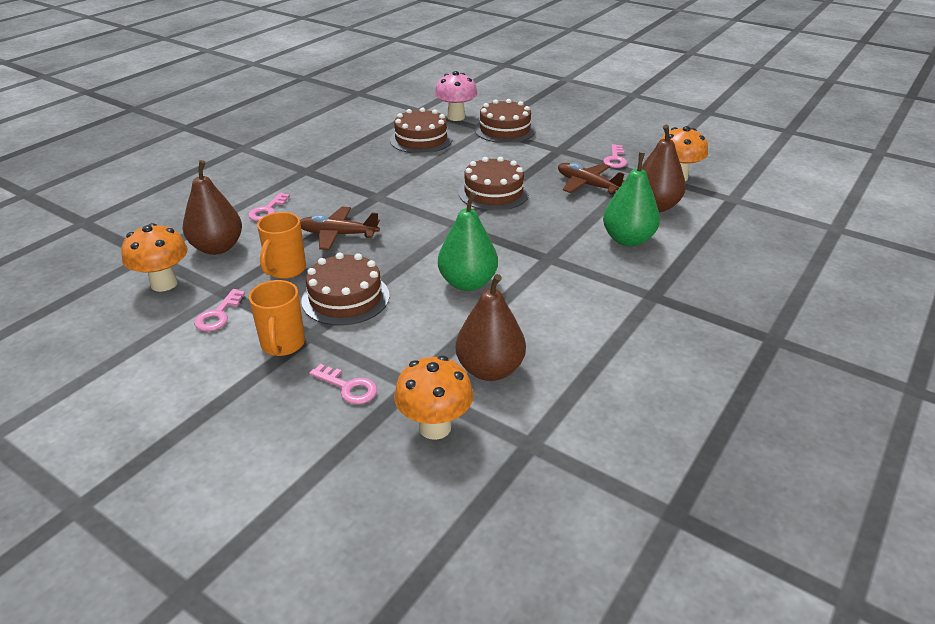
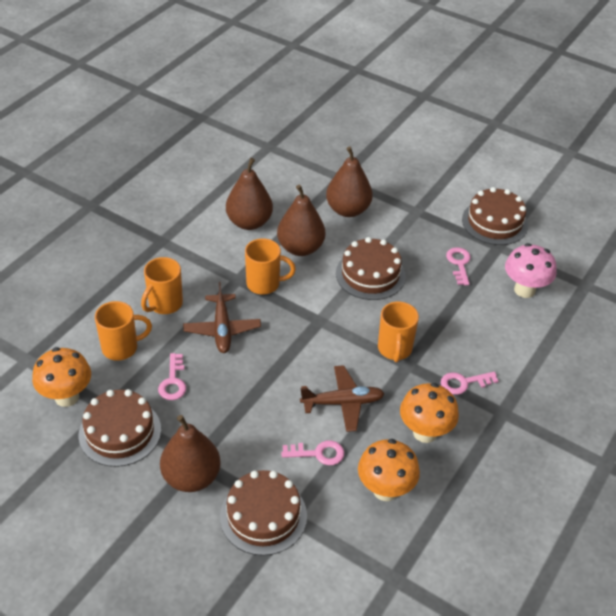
brown pear: [183,160,242,255] [456,274,526,381] [641,125,686,212] = 3 -> [160,415,220,492] [226,158,273,230] [277,185,325,256] [326,146,373,217] = 4
green pear: [438,192,498,291] [603,153,660,246] = 2 -> none = 0
orange mug: [249,280,305,356] [257,212,306,279] = 2 -> [95,301,152,361] [141,257,183,314] [245,238,296,294] [378,302,419,362] = 4

